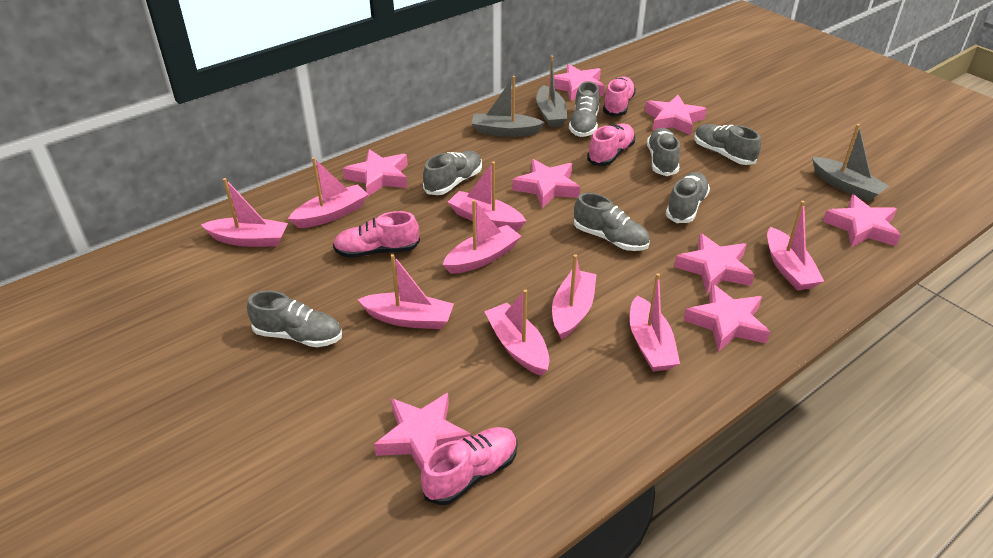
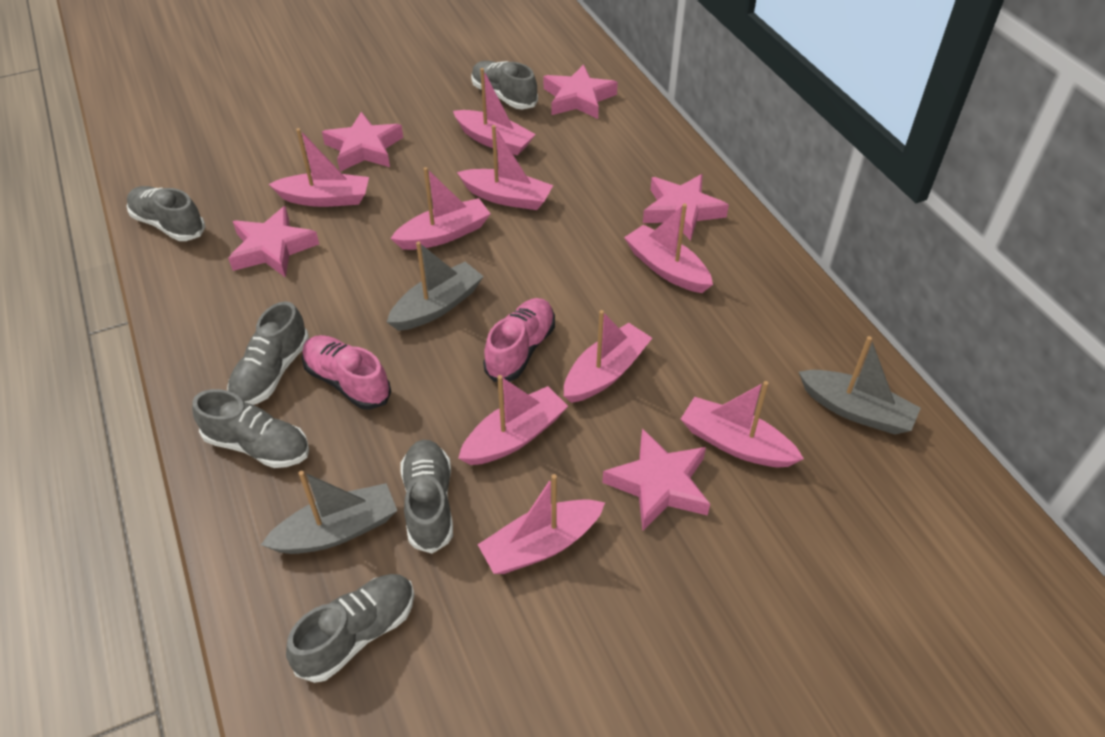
grey shoe: [247,290,342,347] [423,151,482,195] [569,81,600,137] [574,193,650,251] [647,128,680,176] [666,172,710,223] [694,124,761,165] = 7 -> [127,186,205,241] [192,389,309,468] [227,301,309,405] [286,574,414,683] [401,440,453,554] [471,61,538,109] = 6
pink shoe: [333,211,420,258] [421,427,518,505] [587,123,635,166] [603,76,636,117] = 4 -> [302,335,391,410] [483,298,555,382] = 2
pink star: [343,149,408,197] [374,393,471,471] [512,159,580,208] [548,64,604,101] [645,95,707,135] [674,233,755,293] [683,284,770,352] [823,194,901,247] = 8 -> [228,206,319,278] [322,112,403,172] [544,64,618,119] [602,428,710,531] [643,174,729,241] = 5

